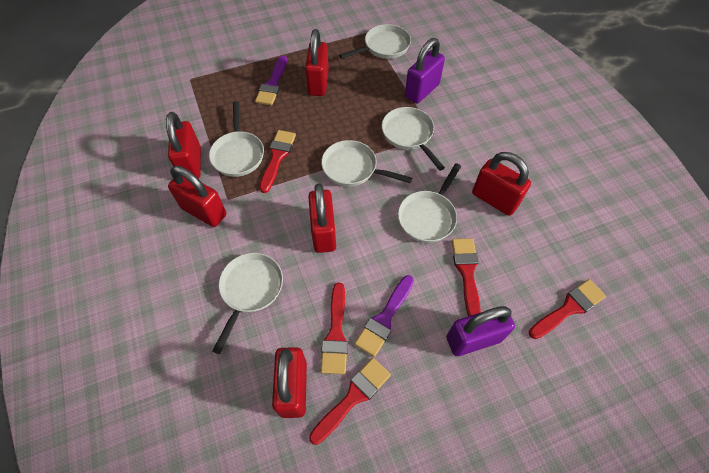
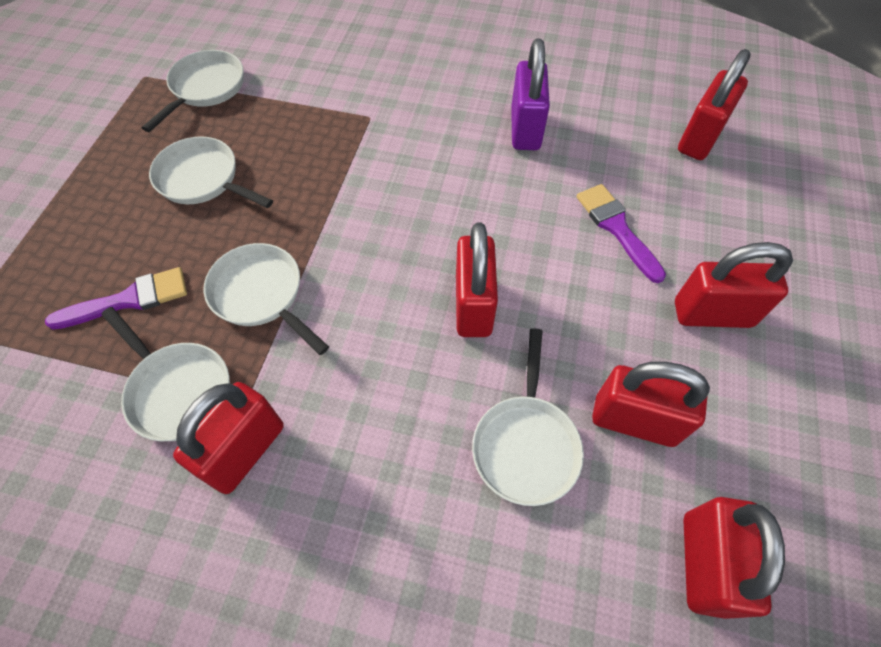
purple padlock: [405,38,445,103] [446,306,515,356] = 2 -> [511,39,550,150] = 1
red brush: [259,130,296,193] [309,358,391,445] [321,283,348,374] [452,238,481,316] [529,279,606,339] = 5 -> none = 0
white pan: [209,102,264,177] [212,253,283,354] [321,140,412,186] [339,24,411,59] [381,107,445,171] [398,163,461,243] = 6 -> [101,307,230,441] [142,50,244,132] [149,136,273,208] [204,243,329,355] [472,328,584,506] = 5

